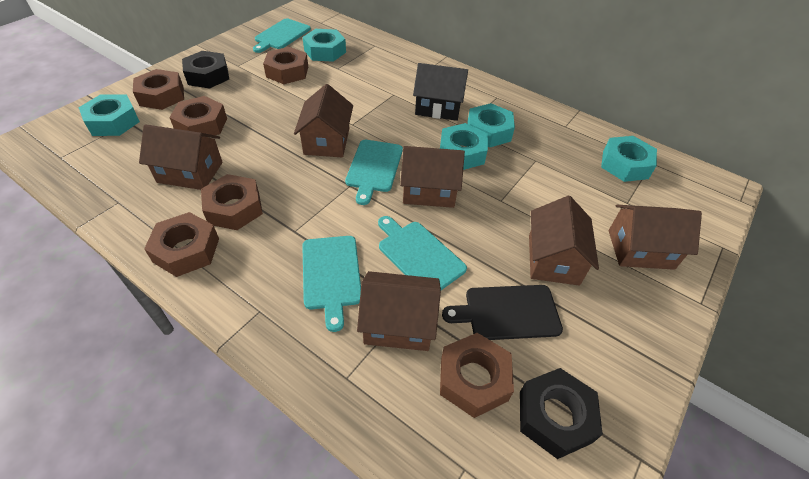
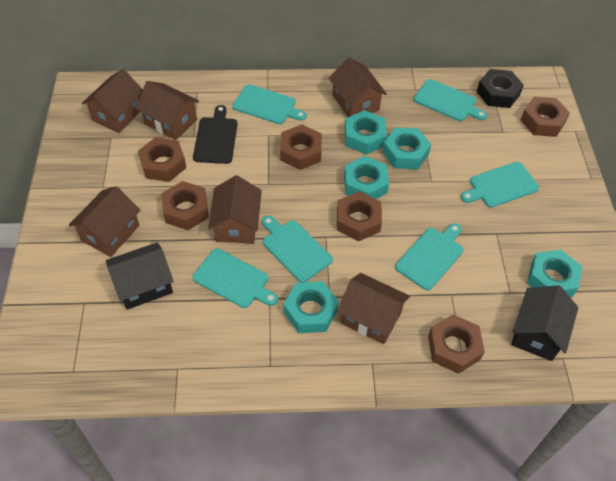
black house: [413,63,468,121] = 1 -> [106,242,174,310] [511,285,578,361] = 2
black nut: [182,51,229,89] [520,368,603,459] = 2 -> [476,69,524,108] = 1
turquoise cutting board: [253,18,311,53] [302,236,361,332] [345,140,403,205] [378,216,467,290] = 4 -> [192,249,278,308] [232,84,307,124] [262,216,333,282] [395,223,463,290] [414,79,487,121] [461,162,539,208] = 6

